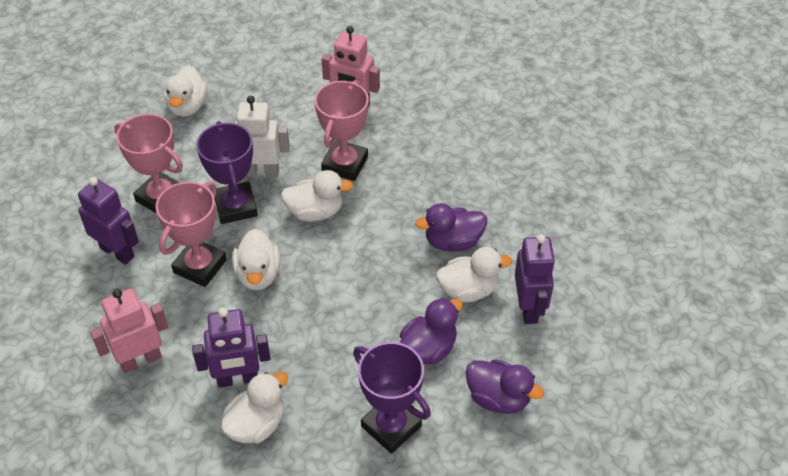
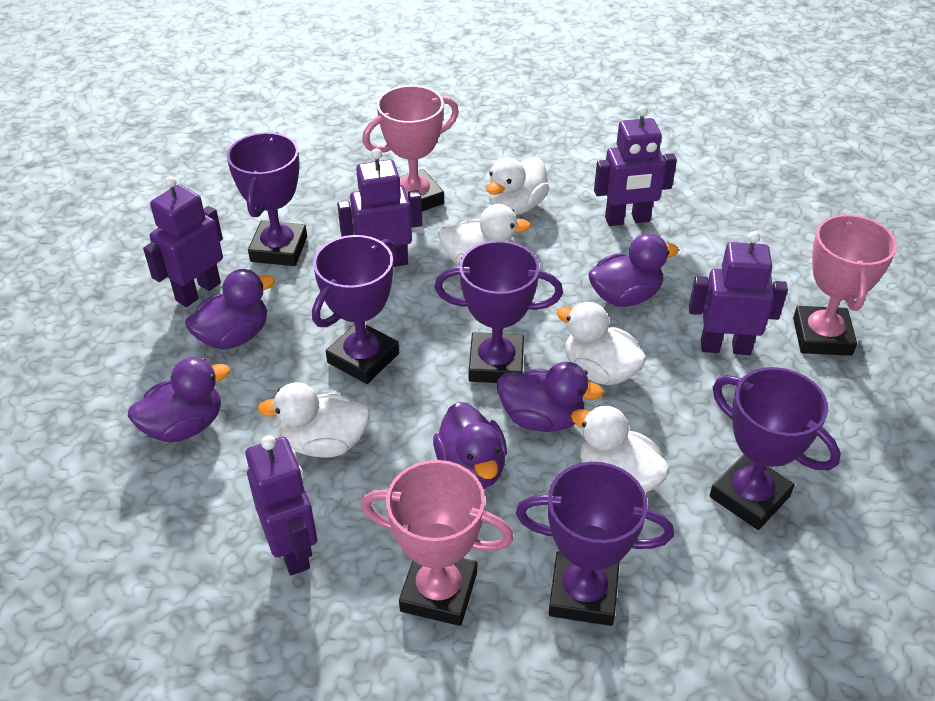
pink robot: [90,288,168,373] [321,26,380,107] = 2 -> none = 0
purple duck: [400,298,463,365] [415,203,487,252] [466,359,544,414] = 3 -> [128,357,230,442] [185,269,275,350] [433,402,507,489] [497,362,604,432] [588,233,679,307] = 5
purple robot: [78,177,139,265] [192,308,270,388] [515,234,555,324] = 3 -> [143,176,223,307] [245,436,317,575] [337,148,422,267] [594,106,677,226] [689,231,788,355] = 5
purple trophy: [196,121,258,224] [353,342,431,454] = 2 -> [227,132,307,266] [312,235,399,384] [434,241,563,383] [516,462,674,626] [709,367,841,530] = 5
white robot: [235,96,290,177] = 1 -> none = 0

